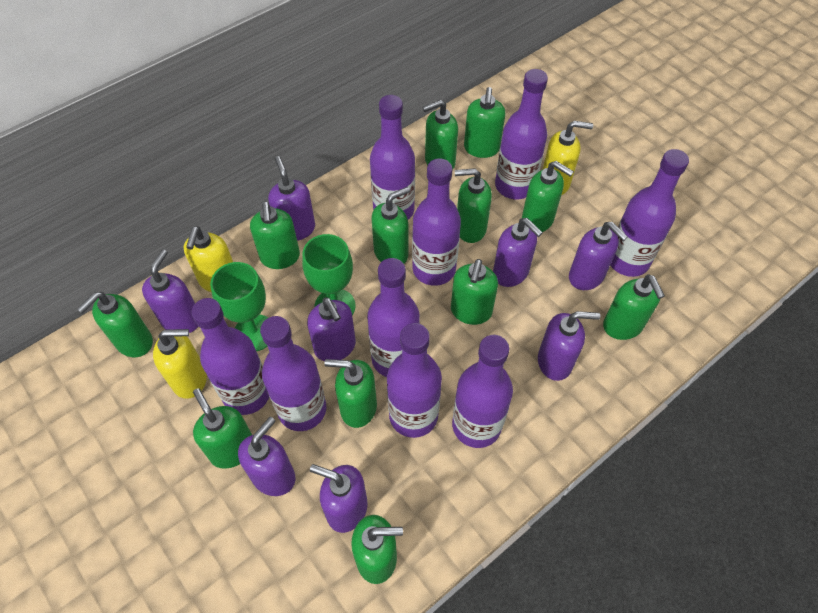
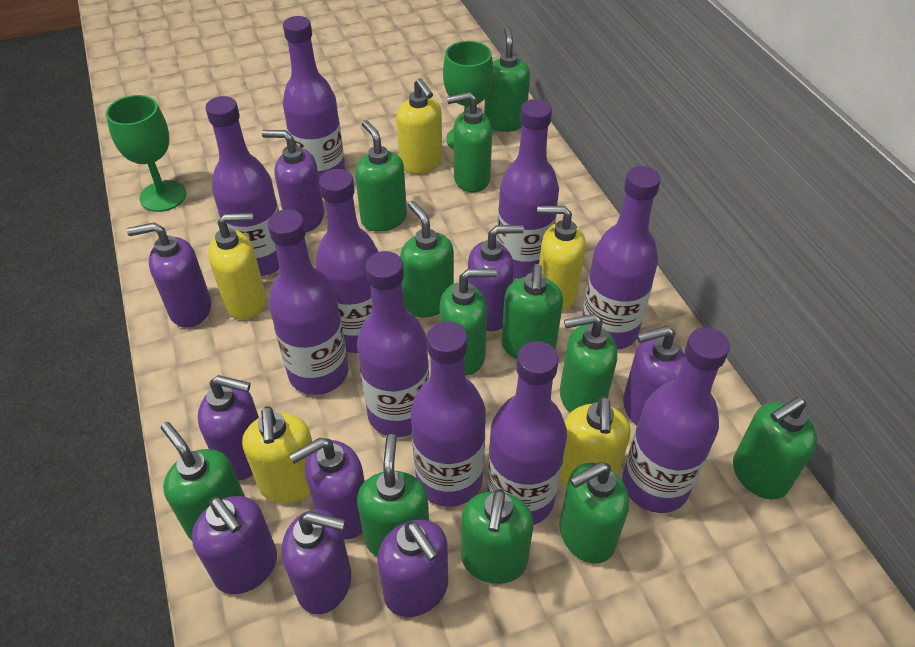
purple bottle: [191,298,269,415] [260,316,326,431] [367,258,420,377] [370,95,415,220] [387,323,442,438] [412,159,461,286] [452,335,513,448] [495,69,548,199] [610,149,689,277] = 9 -> [205,96,279,276] [268,209,348,395] [283,16,345,179] [315,169,378,353] [357,251,429,437] [411,321,486,507] [487,341,567,525] [497,99,559,279] [581,166,661,350] [622,327,730,513] = 10
purple soap dispenser: [142,250,199,333] [238,417,295,496] [268,156,315,241] [307,297,356,361] [310,464,368,533] [493,218,543,287] [538,311,600,381] [569,222,628,290] = 8 -> [127,223,211,328] [192,496,277,594] [198,375,259,481] [262,130,324,232] [282,509,351,614] [289,438,365,539] [377,520,448,617] [468,225,524,331] [623,326,685,425] = 9
yellow soap dispenser: [153,329,207,398] [184,226,233,292] [542,121,593,195] = 3 -> [208,213,266,320] [242,406,312,503] [396,78,442,174] [537,206,586,311] [560,396,631,486] = 5

